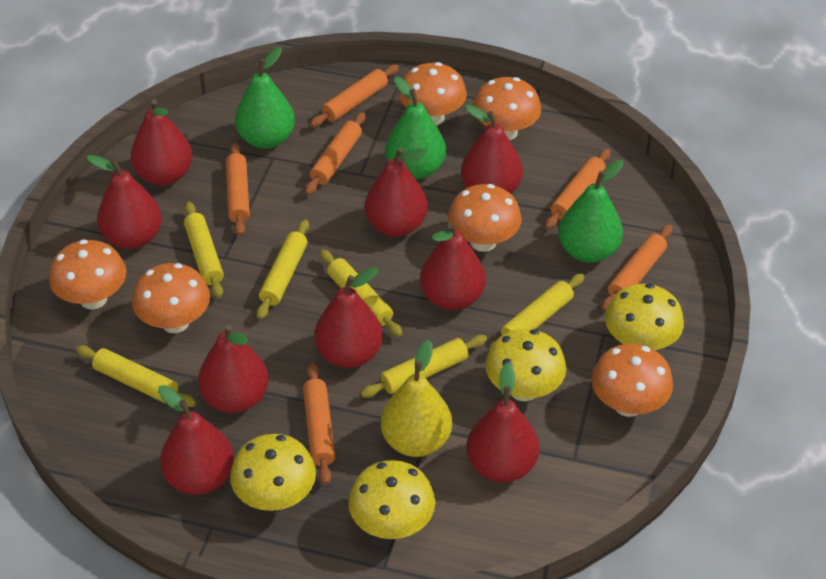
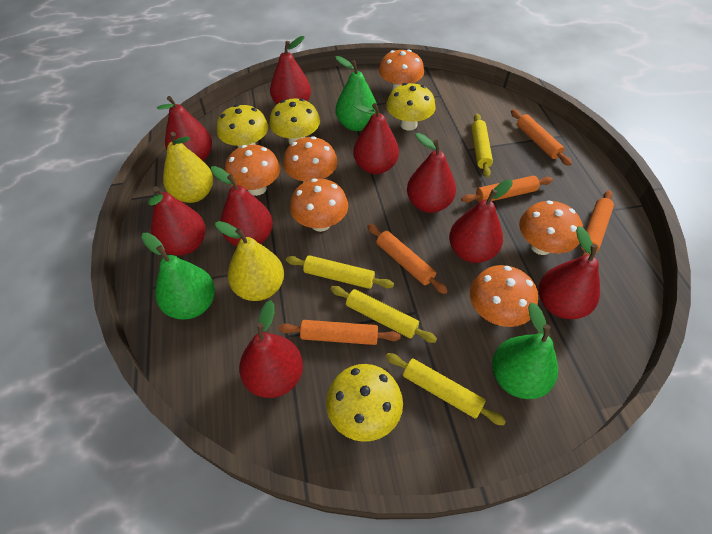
orange rolling pin: [226,142,250,236] [303,363,335,485] [305,112,366,195] [310,64,399,127] [545,149,610,230] [602,225,672,311] = 6 -> [278,320,401,345] [367,224,448,294] [461,176,553,203] [511,109,572,166] [581,190,614,256] = 5
yellow pear: [381,340,452,457] = 1 -> [163,132,213,203] [215,221,284,301] = 2
yellow rolling pin: [76,345,196,407] [184,202,224,298] [257,220,309,319] [319,249,402,337] [361,335,487,398] [489,274,585,352] = 6 -> [286,255,394,289] [330,286,437,343] [385,353,506,425] [471,114,493,178] = 4

